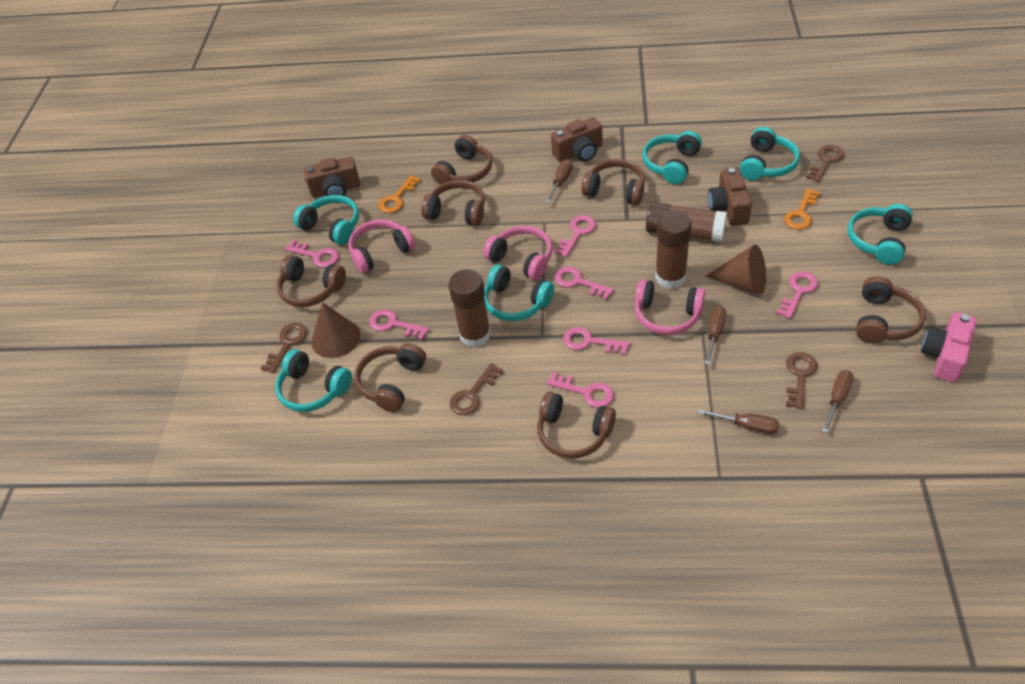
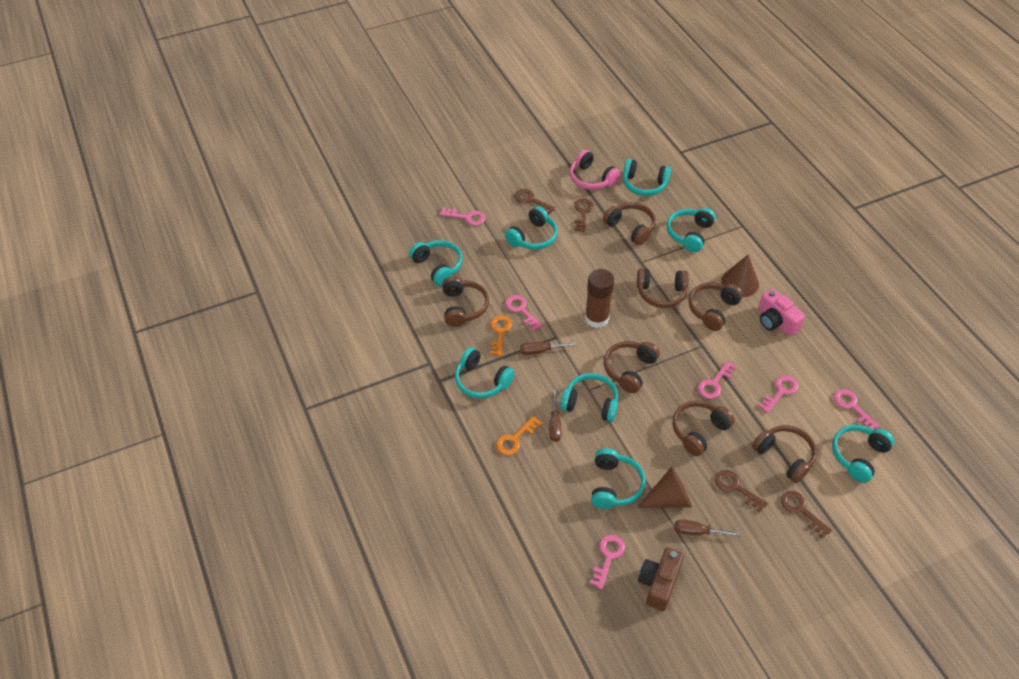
brown camera: [304,157,360,198] [551,117,602,162] [708,168,752,226] = 3 -> [638,547,684,611] = 1
brown glue stick: [448,269,491,348] [646,202,727,242] [655,210,692,289] = 3 -> [585,269,614,328] = 1
brown screwdriver: [545,159,573,203] [698,409,779,434] [705,306,727,365] [822,370,854,433] = 4 -> [520,342,576,355] [549,390,562,442] [674,519,740,536] = 3
pink headphones: [348,220,415,273] [483,226,553,280] [635,279,705,335] = 3 -> [570,150,620,190] = 1
pink key: [285,240,339,267] [369,309,429,340] [547,372,614,408] [554,215,596,257] [555,267,614,300] [563,327,630,355] [777,271,818,319] = 7 -> [440,207,485,226] [505,295,543,331] [590,535,625,589] [698,361,737,399] [758,375,799,413] [834,389,879,429] = 6
turquoise headphones: [275,349,352,412] [293,195,359,245] [484,264,554,321] [642,131,702,184] [740,127,800,181] [848,204,913,265] = 6 -> [409,240,463,286] [455,347,515,398] [505,206,558,250] [560,373,618,422] [591,448,646,509] [623,159,671,196] [667,208,716,252] [832,425,894,483] = 8

